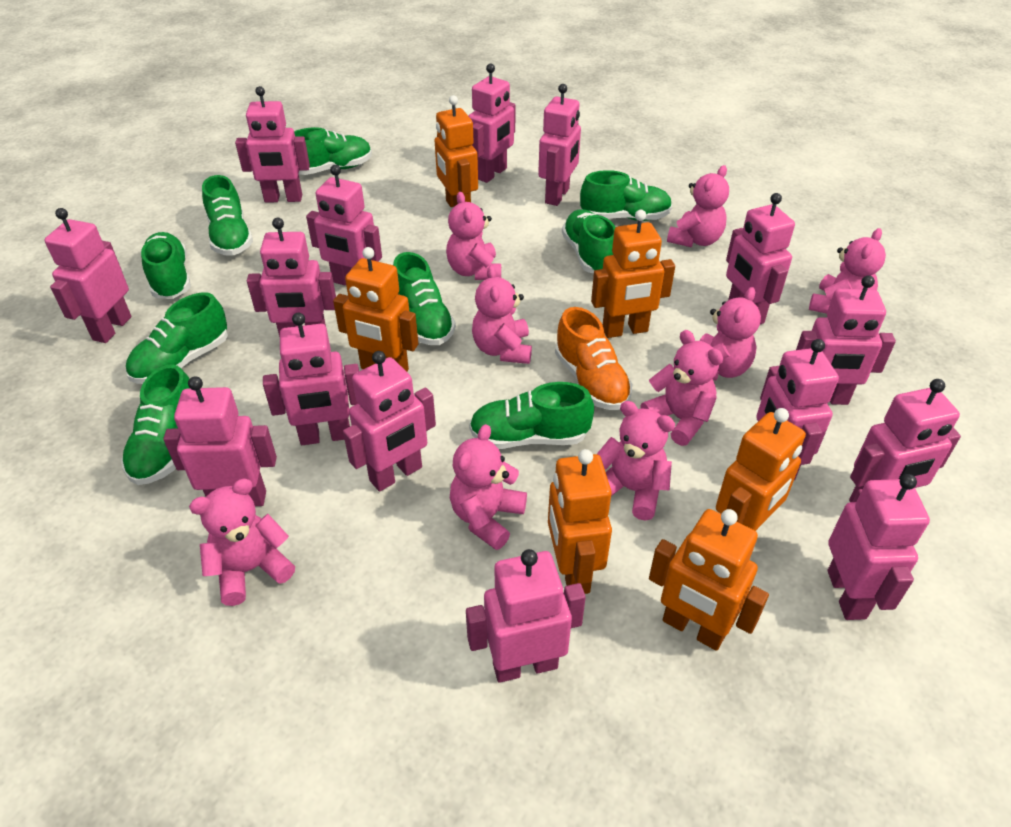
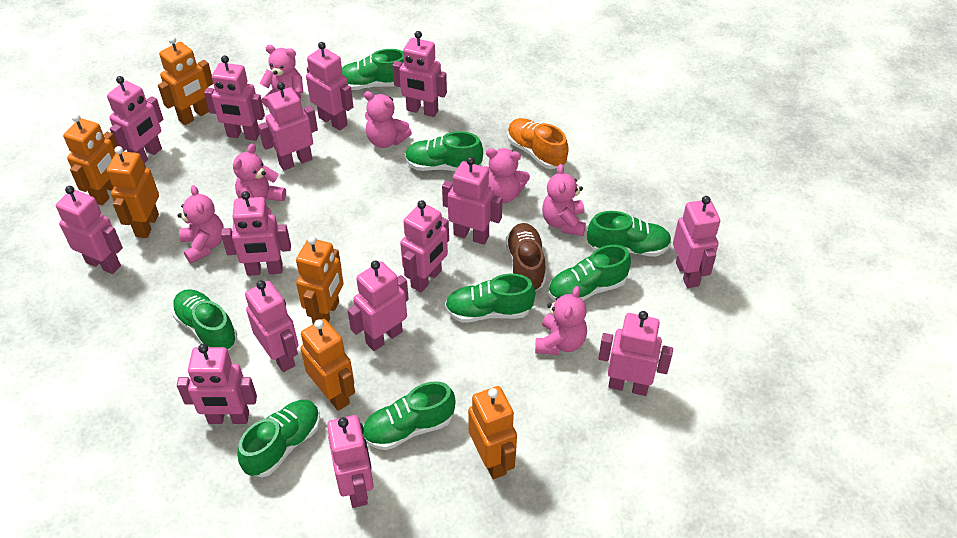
brown shoe: none = 0 -> [506,223,546,291] = 1
green shoe: [121,364,190,485] [126,292,228,384] [141,232,191,299] [202,175,253,256] [294,127,372,175] [393,252,456,345] [469,382,594,449] [562,209,616,273] [580,170,672,221] = 9 -> [172,289,237,350] [237,400,320,477] [342,49,404,90] [363,381,456,450] [405,131,483,171] [445,274,535,322] [548,245,631,301] [587,211,672,256] = 8
pink teddy bear: [189,479,295,606] [446,192,501,280] [450,424,527,550] [472,265,532,364] [597,401,675,521] [640,330,723,446] [667,165,729,247] [699,287,761,381] [809,228,886,314] = 9 -> [178,185,224,264] [233,144,286,215] [260,45,303,108] [364,91,412,148] [484,148,530,203] [535,286,587,355] [542,164,586,236] = 7

